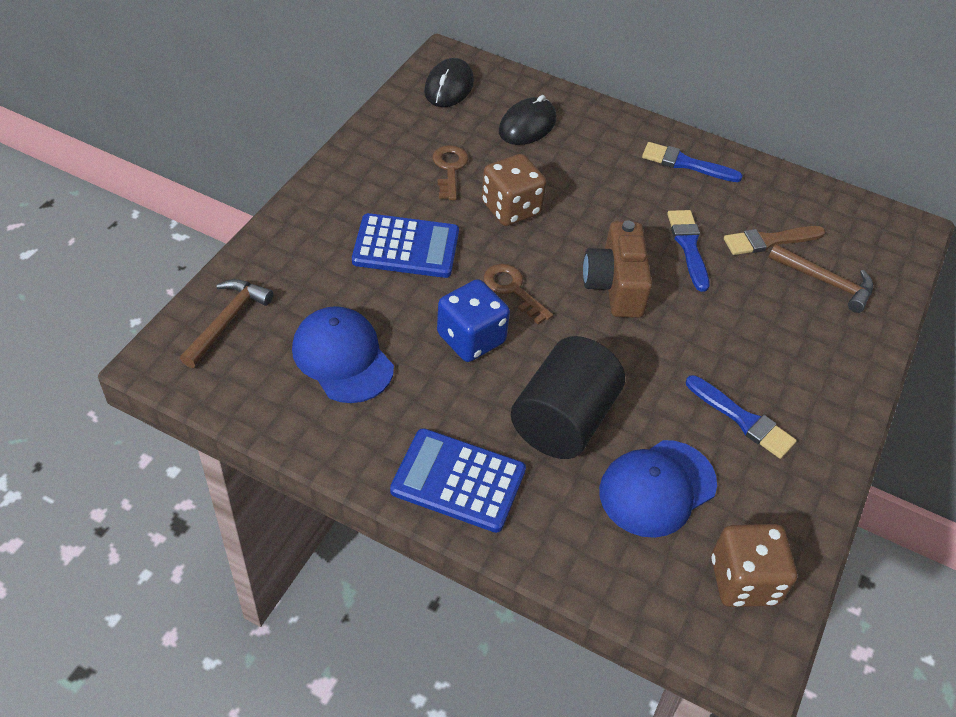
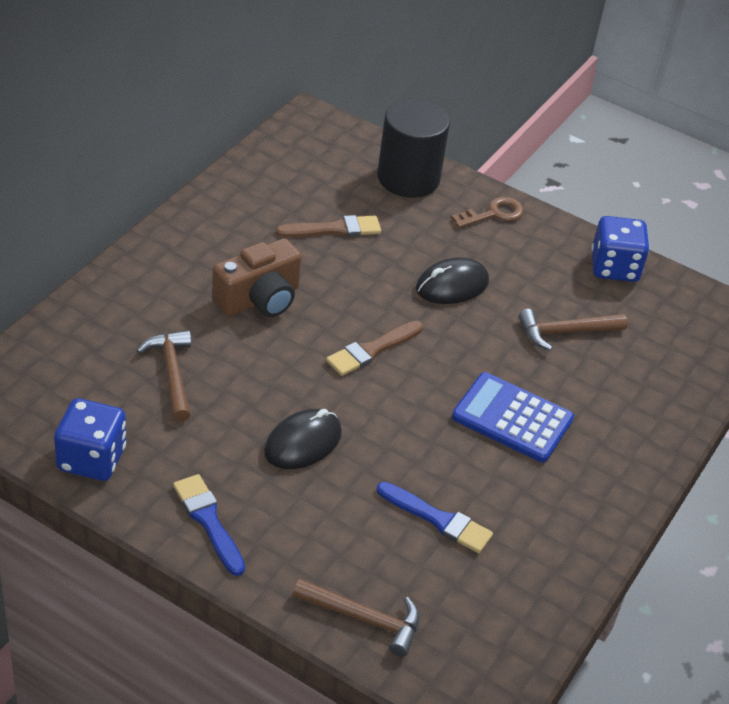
blue brush: [642,142,743,182] [667,210,709,292] [686,375,797,459] = 3 -> [173,474,245,576] [377,482,493,553] = 2
blue calculator: [352,213,459,278] [390,428,526,533] = 2 -> [452,372,574,462] = 1
blue cap: [292,306,394,403] [599,440,717,538] = 2 -> none = 0
blue dice: [437,279,510,362] = 1 -> [54,398,126,481] [591,216,649,282] = 2
brown brush: [724,226,825,255] = 1 -> [276,215,381,237] [326,321,423,376] = 2
brown dice: [482,154,547,226] [711,524,797,607] = 2 -> none = 0
brown hammer: [180,279,273,368] [768,244,873,313] = 2 -> [137,330,191,422] [293,579,419,657] [519,309,628,351] = 3
brown key: [433,145,468,200] [484,264,553,324] = 2 -> [451,197,524,228] = 1

